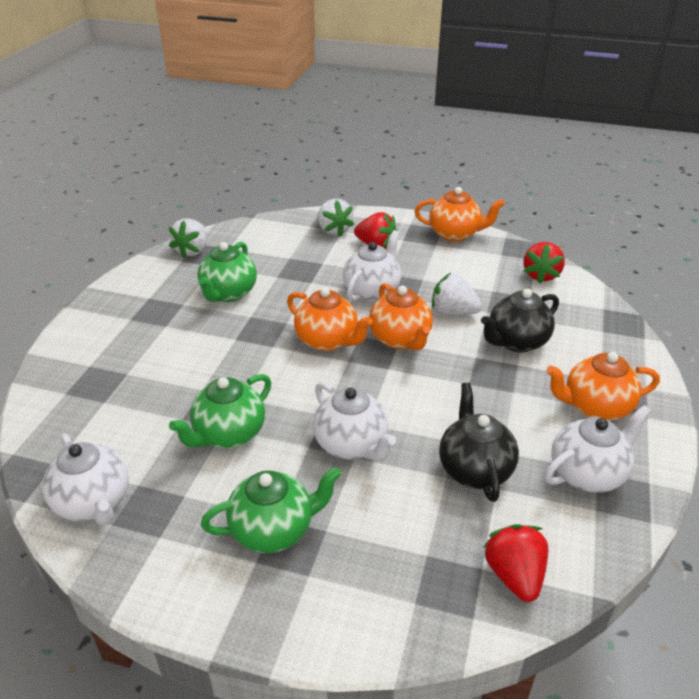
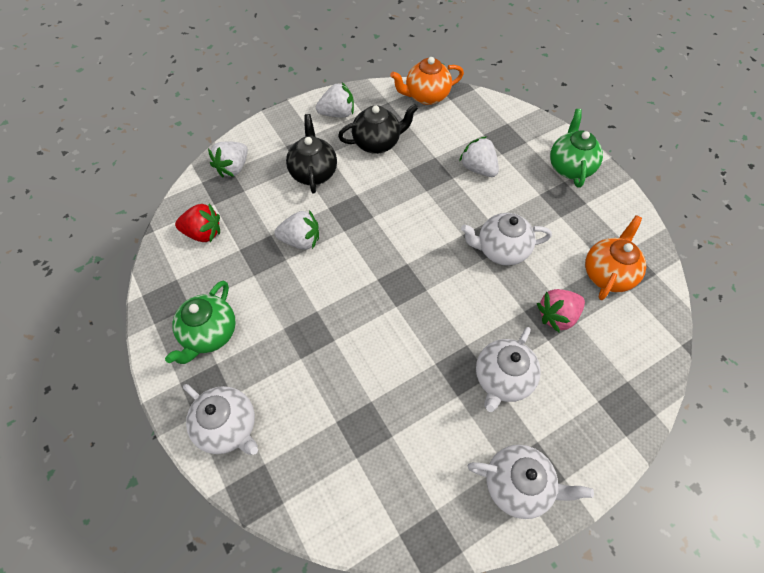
green teapot: [169,374,271,448] [197,242,257,302] [201,467,341,553] = 3 -> [165,281,236,364] [550,109,603,188] = 2
orange teapot: [287,288,373,351] [369,283,433,350] [414,187,505,242] [546,352,660,421] = 4 -> [390,57,464,105] [585,215,646,300] = 2
pink strawberry: none = 0 -> [537,289,585,332] = 1
red strawberry: [354,212,397,249] [483,524,548,602] [523,242,565,284] = 3 -> [175,203,220,242] = 1
white strawberry: [169,219,207,258] [318,199,355,237] [432,273,482,315] = 3 -> [208,141,248,177] [274,210,319,250] [316,83,354,118] [459,136,499,177] = 4

